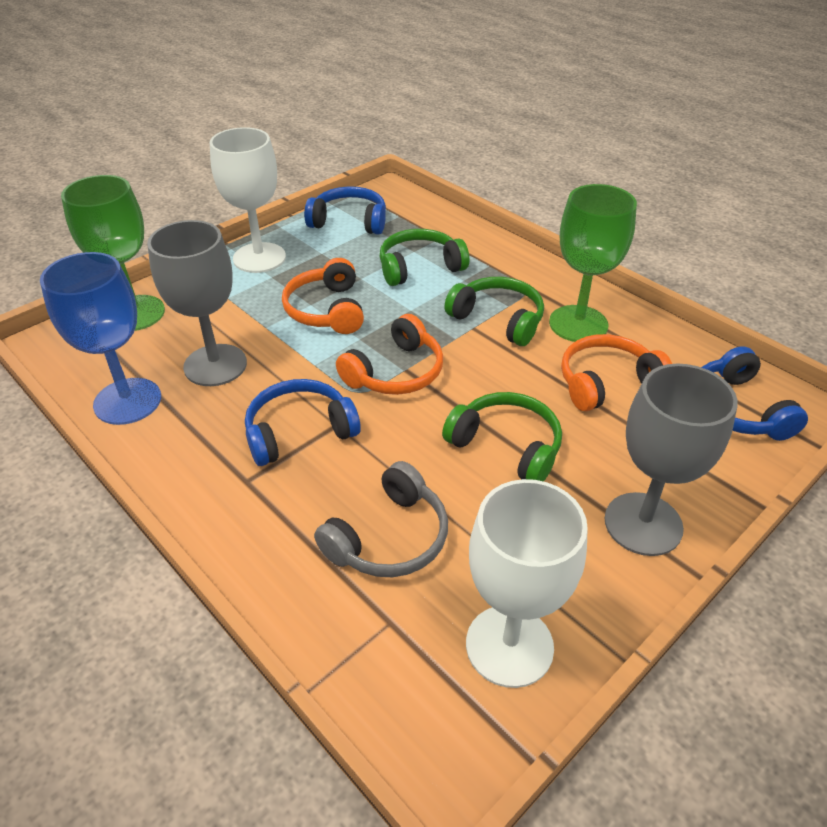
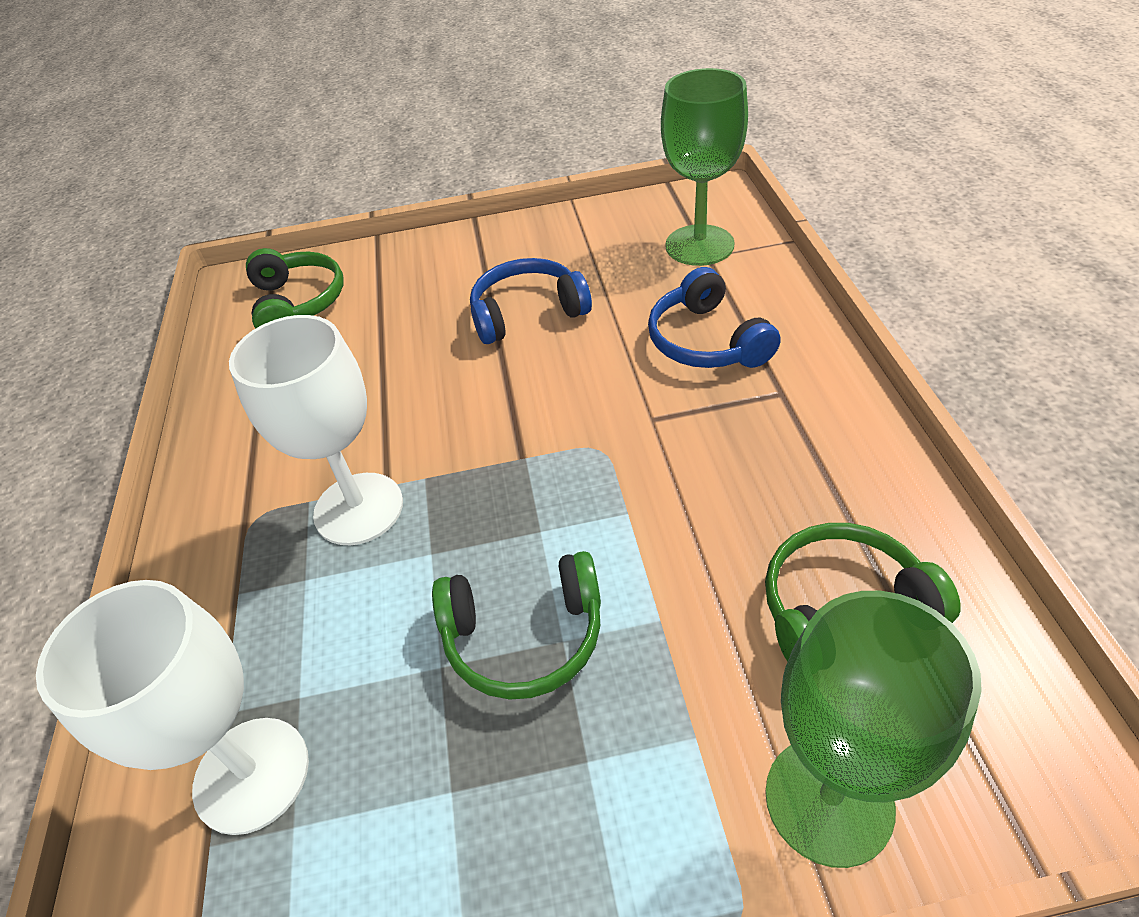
blue goblet: [40,252,161,425] = 1 -> none = 0
blue headphones: [245,379,361,466] [304,186,386,235] [701,346,808,441] = 3 -> [470,258,592,344] [648,267,781,368] = 2
grey goblet: [147,220,247,386] [605,364,738,556] = 2 -> none = 0
grey headphones: [314,461,448,577] = 1 -> none = 0
orange headphones: [282,258,364,334] [336,314,443,395] [561,334,672,412] = 3 -> none = 0

